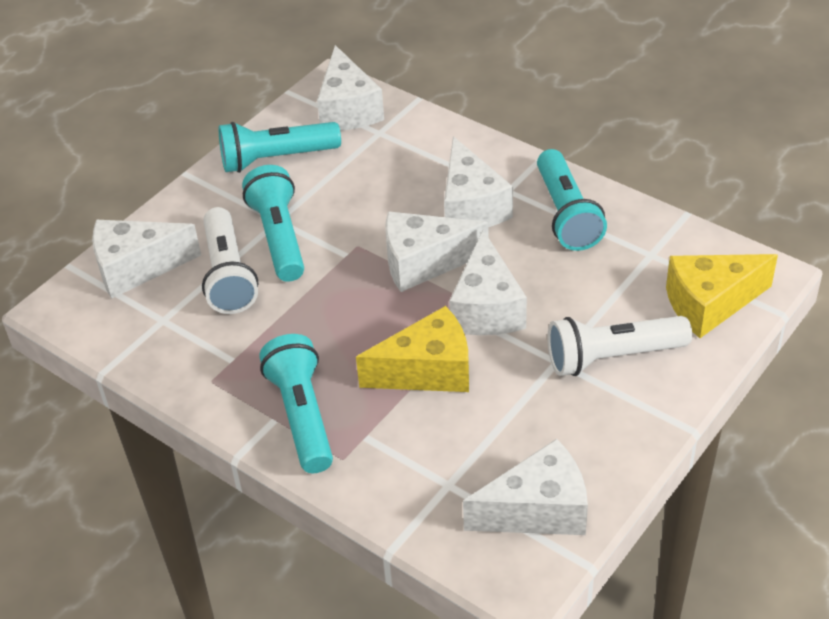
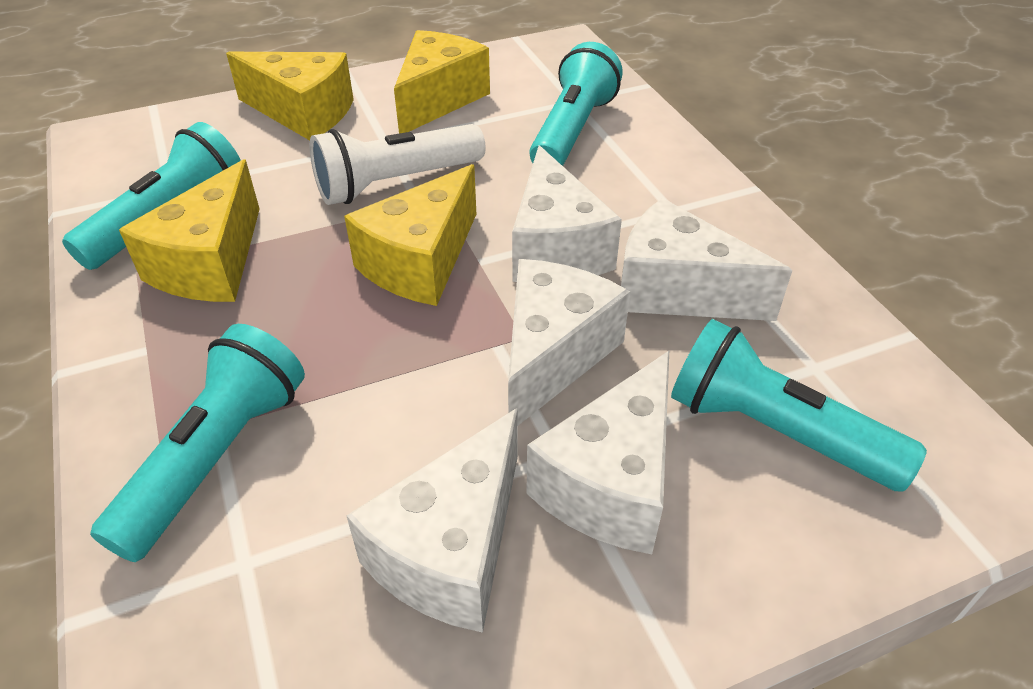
white cheese: [92,220,201,299] [317,45,384,131] [386,211,489,292] [444,136,513,227] [449,230,527,335] [463,439,588,535] = 6 -> [346,408,518,633] [508,259,631,425] [512,145,622,282] [526,351,669,554] [621,198,793,321] = 5
white flashlight: [202,207,258,314] [548,316,692,376] = 2 -> [310,124,486,205] = 1
yellow cheese: [356,306,469,392] [666,254,778,338] = 2 -> [119,159,259,302] [226,52,354,141] [344,164,476,306] [394,30,490,134] = 4

